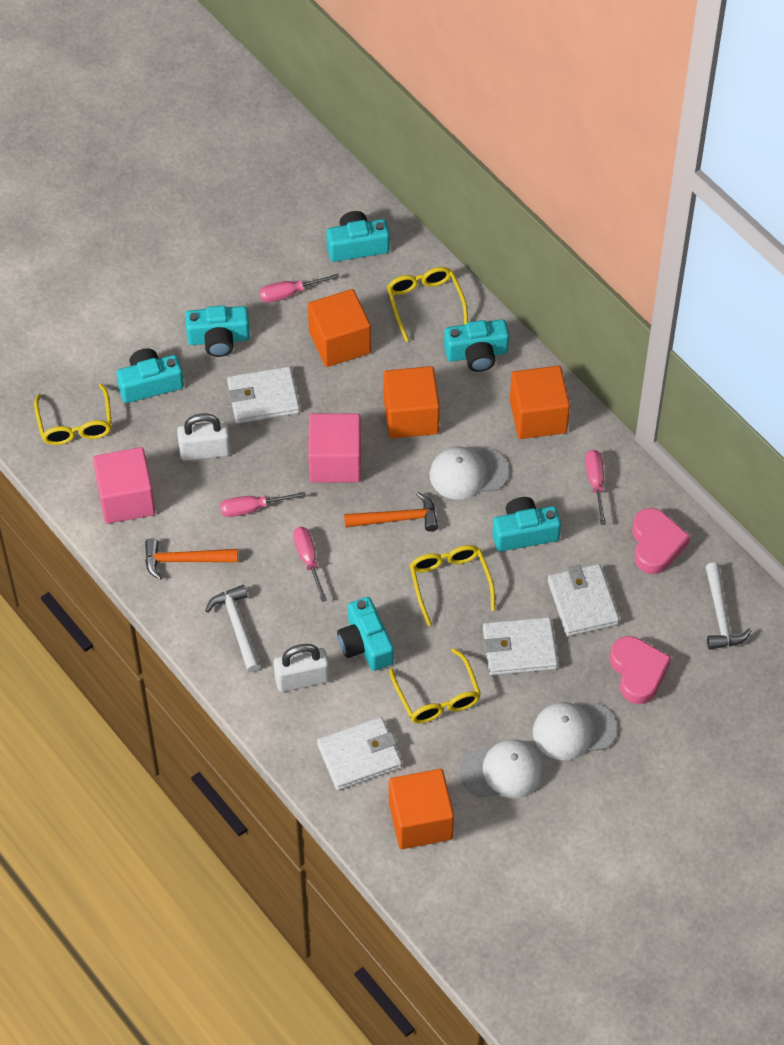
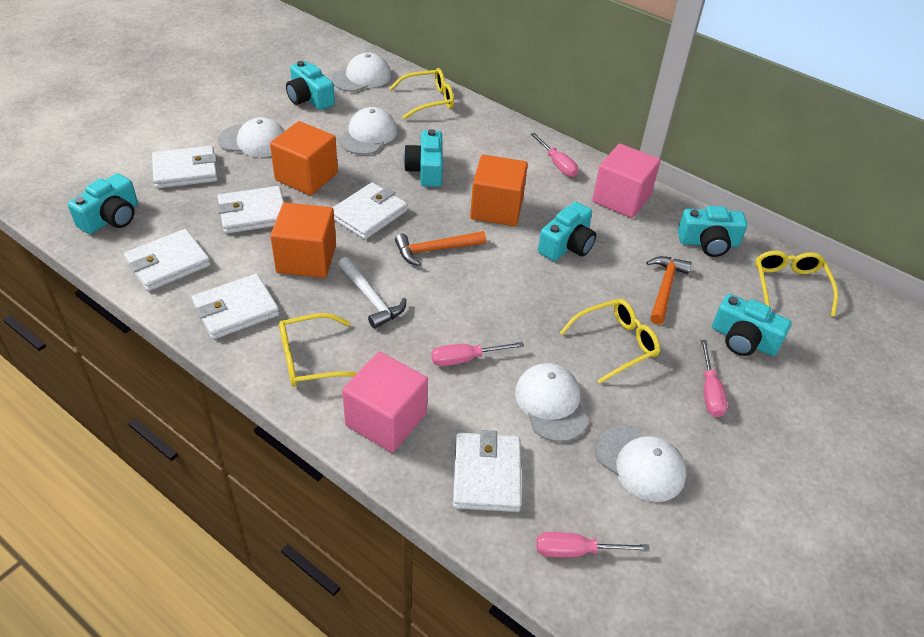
orange cube: [308,289,371,367] [384,366,440,439] [389,769,454,849] [510,366,570,439] = 4 -> [270,121,338,195] [270,202,336,278] [470,154,528,226] = 3
pink heart: [610,636,671,704] [632,508,690,574] = 2 -> none = 0
white cap: [430,446,509,500] [459,739,544,798] [533,702,617,760] = 3 -> [218,117,284,157] [331,53,391,92] [339,107,397,155] [515,363,588,442] [595,425,687,502] = 5
white hammer: [205,585,261,672] [705,562,751,649] = 2 -> [338,257,407,329] = 1
white padlock: [177,413,231,461] [274,644,329,692] = 2 -> none = 0
white wallet: [227,366,300,424] [317,717,402,790] [483,617,558,676] [548,564,619,636] = 4 -> [124,229,211,291] [152,146,218,189] [192,274,279,340] [217,186,284,234] [332,182,408,240] [453,430,522,512] = 6

